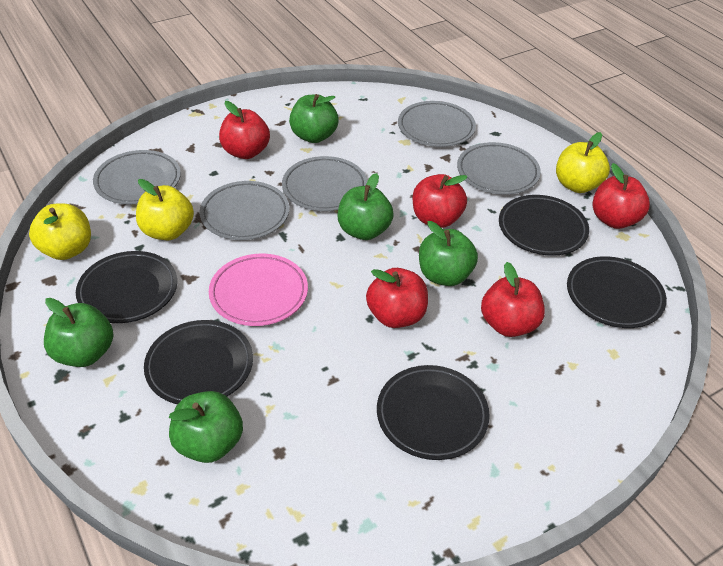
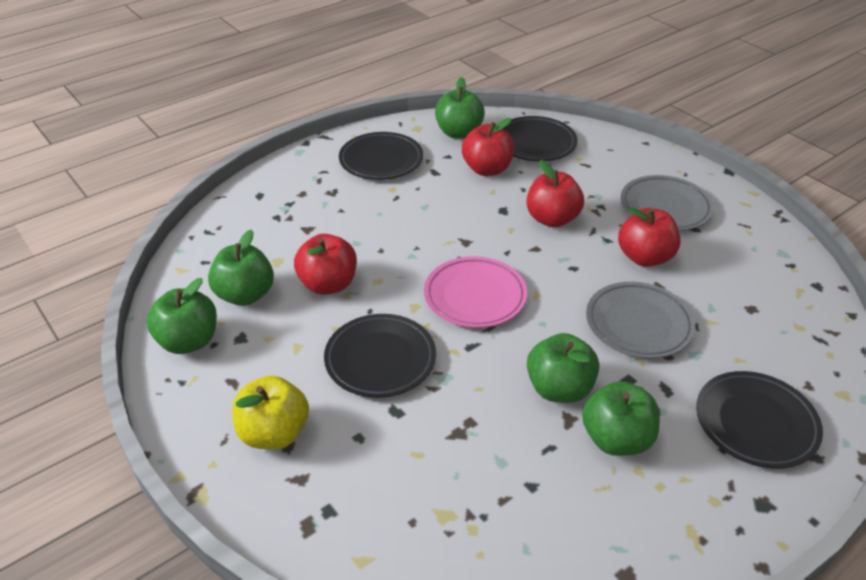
black plate: [76,251,177,323] [144,320,253,404] [377,365,490,460] [499,195,589,256] [567,256,667,328] = 5 -> [324,314,436,398] [339,132,423,180] [503,116,578,161] [696,371,823,469] = 4
grey plate: [93,150,181,204] [199,181,289,240] [282,156,367,211] [398,101,476,147] [457,142,541,195] = 5 -> [586,282,695,358] [621,175,714,231] = 2
red apple: [219,101,270,159] [366,268,428,328] [413,174,468,228] [481,262,545,337] [593,163,650,229] = 5 -> [294,234,357,295] [462,118,514,176] [526,160,584,228] [618,207,681,267] = 4
yellow apple: [29,203,91,260] [136,179,194,240] [556,132,610,193] = 3 -> [232,376,309,450] = 1

